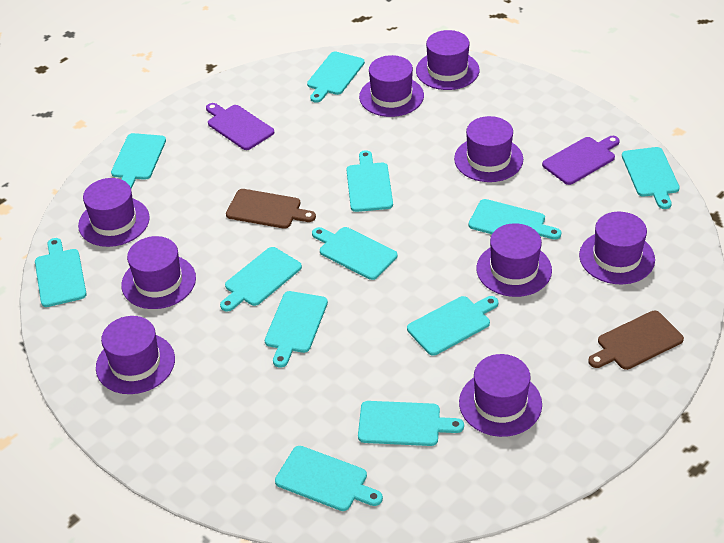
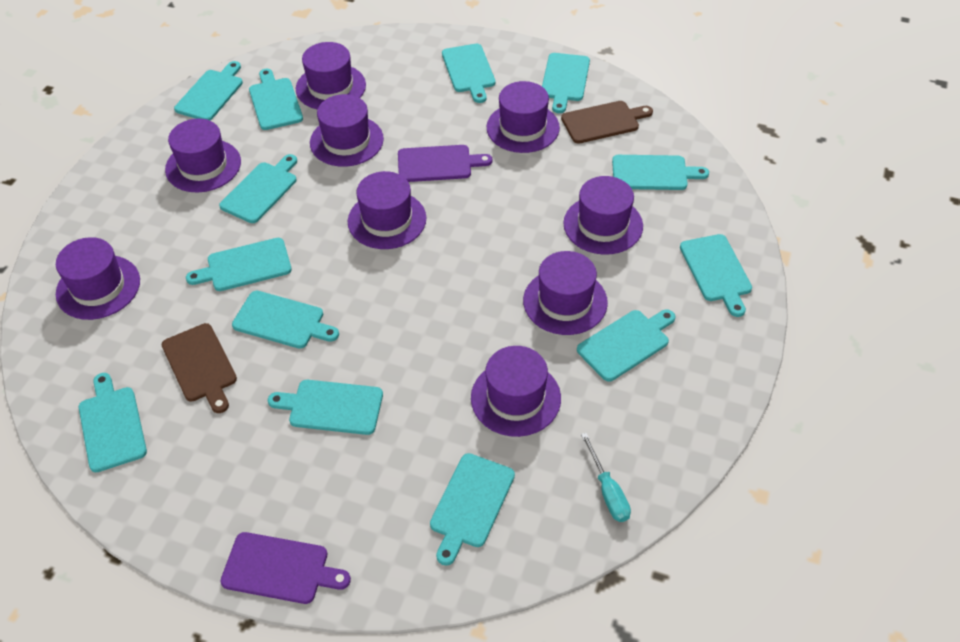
turquoise cutting board: [35,238,87,307] [111,133,166,189] [220,247,302,312] [265,291,328,368] [275,446,383,511] [307,52,365,103] [312,227,398,280] [346,150,393,212] [358,401,464,446] [407,296,498,356] [468,199,561,240] [622,147,680,209] = 12 -> [79,373,147,472] [174,61,243,120] [186,238,292,291] [219,154,297,223] [232,291,339,349] [249,69,303,130] [268,380,383,435] [430,453,515,566] [442,44,495,103] [542,53,590,113] [577,309,675,382] [612,155,709,190] [680,234,752,317] = 13
turquoise screwdriver: none = 0 -> [581,433,631,522] = 1

